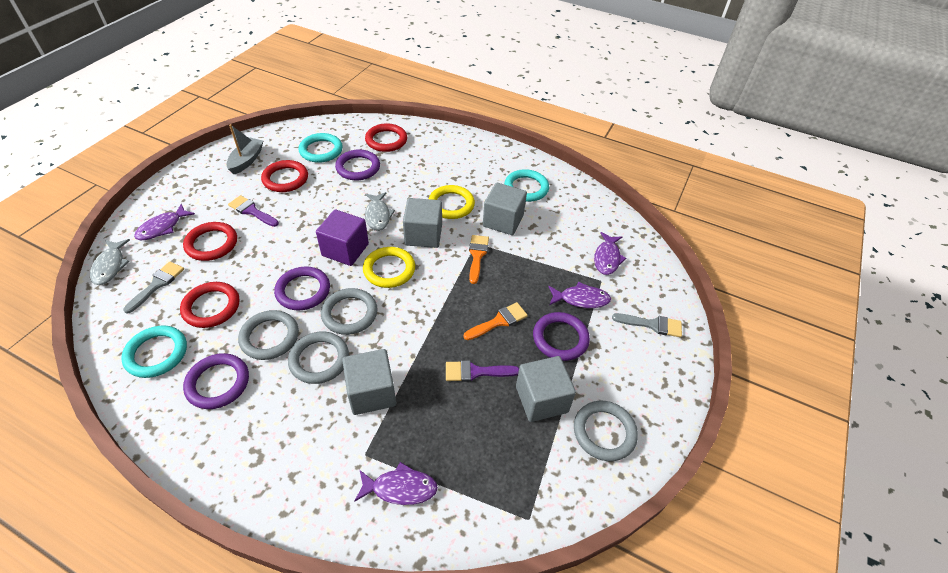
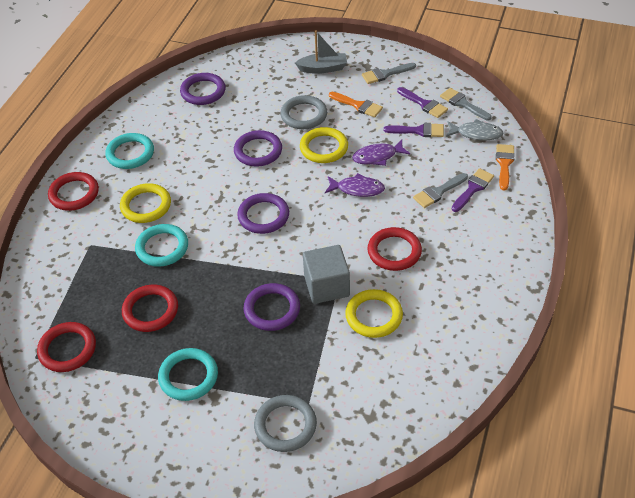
grey brush: [123,262,184,313] [612,313,682,337] = 2 -> [362,63,416,84] [413,173,468,208] [440,88,492,121] = 3
grey cube: [342,349,396,415] [403,198,442,248] [483,183,527,235] [516,356,576,422] = 4 -> [303,245,350,304] = 1
grey fish: [90,239,130,285] [365,192,395,231] = 2 -> [446,119,503,140] = 1
grey ring: [238,310,299,360] [288,332,349,384] [321,288,377,335] [574,401,638,461] = 4 -> [254,395,317,452] [281,95,327,129] = 2
purple brush: [228,195,279,227] [446,360,519,382] = 2 -> [384,123,444,137] [397,87,448,118] [452,168,494,212] = 3
purple cube: [316,209,369,266] = 1 -> none = 0
purple fish: [134,204,195,240] [354,462,438,505] [548,282,611,308] [594,232,627,275] = 4 -> [325,173,385,197] [352,140,410,166] = 2
yellow ring: [363,247,415,288] [429,185,475,219] = 2 -> [120,183,171,223] [300,127,348,163] [345,289,403,338] = 3

